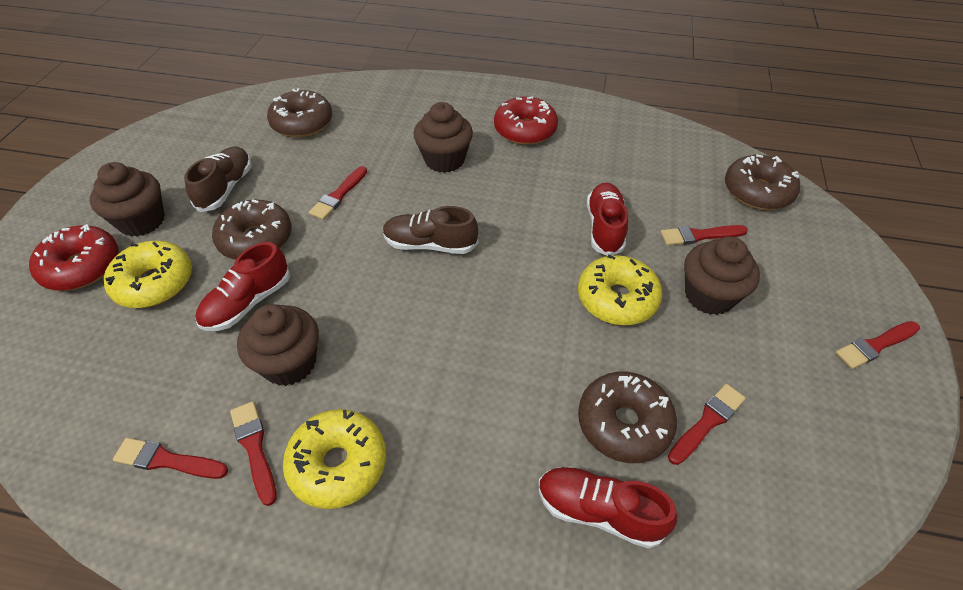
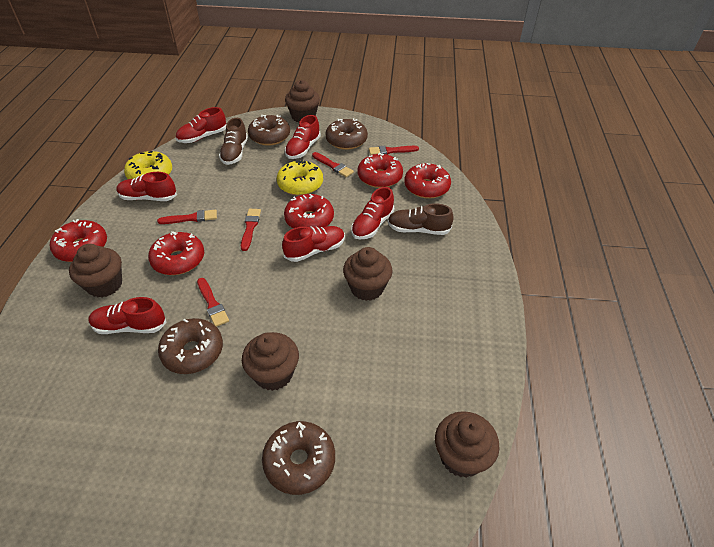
brown cupcake: [90,162,165,237] [237,304,319,386] [414,102,473,173] [684,236,760,315] = 4 -> [69,244,122,298] [242,332,299,391] [285,80,320,123] [343,247,392,301] [435,411,500,478] = 5
red brush: [113,438,228,479] [230,401,276,506] [309,166,367,220] [660,225,748,246] [668,384,746,465] [835,321,920,369] = 6 -> [157,210,217,224] [197,278,229,327] [241,209,261,251] [312,152,354,177] [369,146,419,155] = 5
red donut: [29,224,118,291] [494,97,558,145] = 2 -> [50,219,107,262] [148,231,204,275] [284,194,334,229] [358,152,403,188] [404,163,451,199] = 5
red shoe: [196,242,290,331] [539,467,677,549] [587,183,628,256] = 3 -> [88,297,167,334] [116,172,177,201] [176,107,226,143] [282,226,345,262] [285,115,321,159] [351,187,394,239] = 6
yellow donut: [104,241,192,308] [283,409,386,509] [578,255,662,325] = 3 -> [124,151,172,179] [277,160,323,196] = 2

